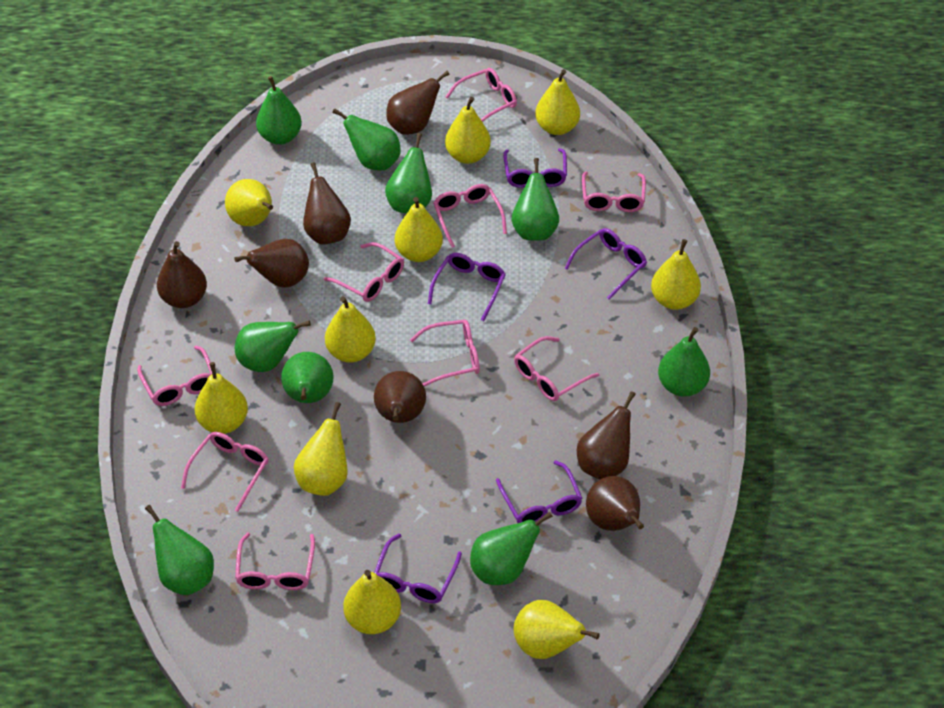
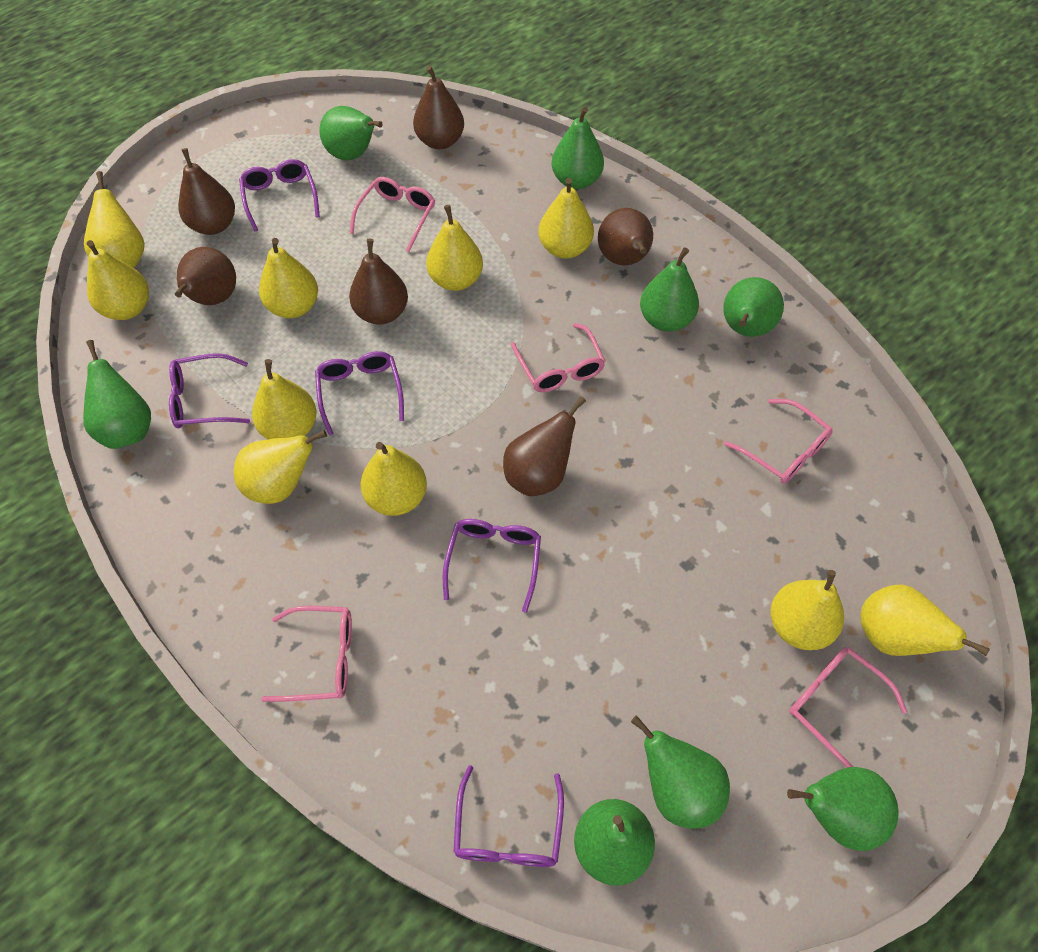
brown pear: [157,241,207,308] [234,239,309,288] [303,162,351,245] [374,371,426,423] [386,71,450,135] [577,391,636,479] [586,476,644,531] = 7 -> [175,247,236,305] [178,148,235,235] [349,239,408,325] [413,65,464,149] [503,396,586,496] [598,208,653,265] = 6
green pear: [145,505,214,595] [235,321,311,372] [256,76,302,145] [281,352,334,403] [332,108,401,171] [385,133,432,214] [470,511,553,585] [511,158,559,241] [658,327,710,397] = 9 -> [83,340,151,449] [319,106,383,161] [551,107,604,189] [574,799,655,885] [631,715,730,829] [640,247,699,332] [723,277,784,337] [787,767,899,851] = 8
pink glasses: [137,346,212,406] [181,432,269,512] [235,532,315,590] [324,242,404,302] [410,320,480,387] [433,184,507,248] [445,68,517,122] [514,336,599,401] [582,171,646,212] = 9 -> [261,606,352,702] [350,177,435,252] [511,323,606,392] [724,399,833,484] [789,647,908,768] = 5

